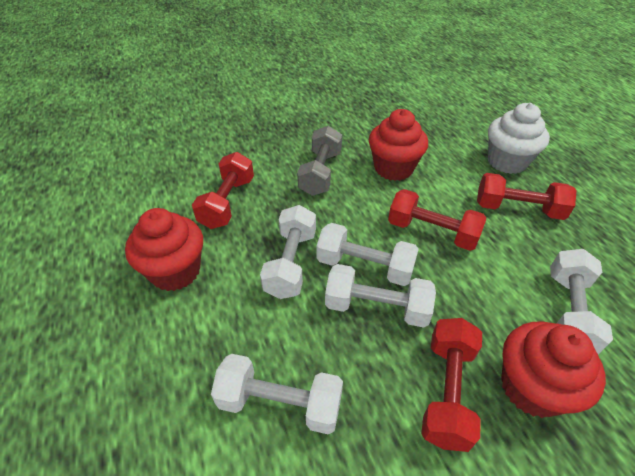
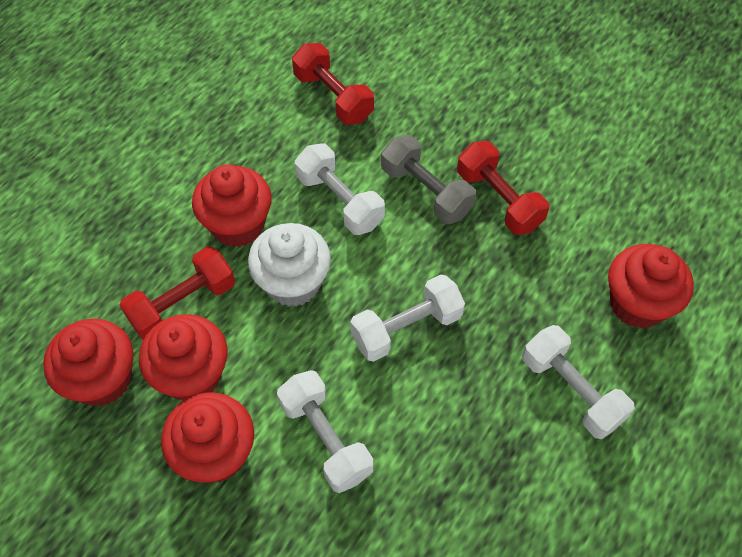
red cupcake: [125,208,203,291] [369,109,428,181] [501,321,606,418] = 3 -> [43,319,133,406] [139,314,227,401] [161,392,254,483] [192,164,272,247] [608,244,694,329] = 5
red dumbbell: [192,152,254,229] [388,189,486,251] [421,318,482,452] [477,173,577,220] = 4 -> [120,247,235,340] [292,43,374,125] [457,141,549,235] = 3
white dumbbell: [211,354,343,435] [260,205,316,299] [316,223,419,286] [325,264,436,328] [550,249,613,354] = 5 -> [277,370,373,493] [295,143,385,235] [350,275,465,362] [522,325,635,439] = 4

